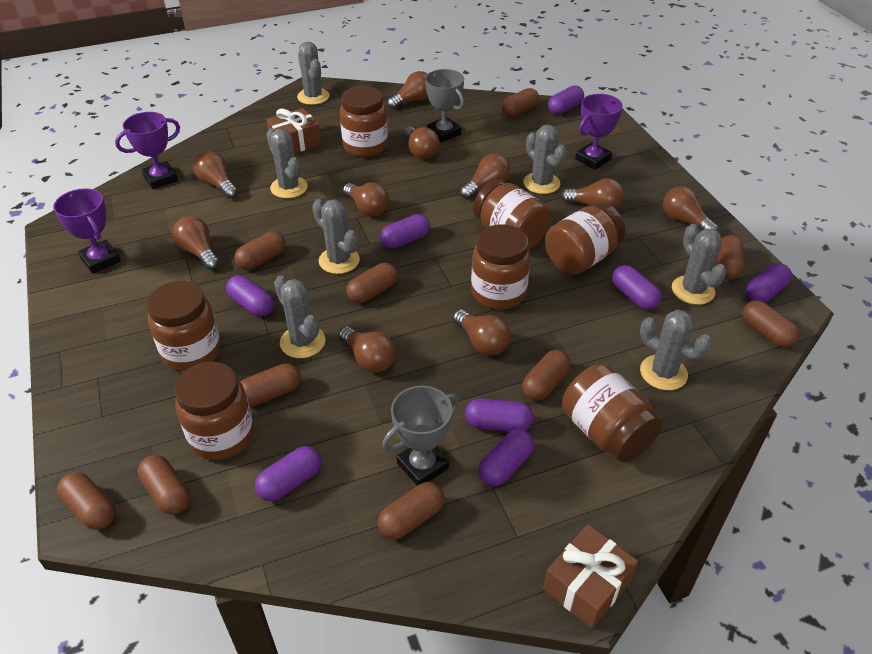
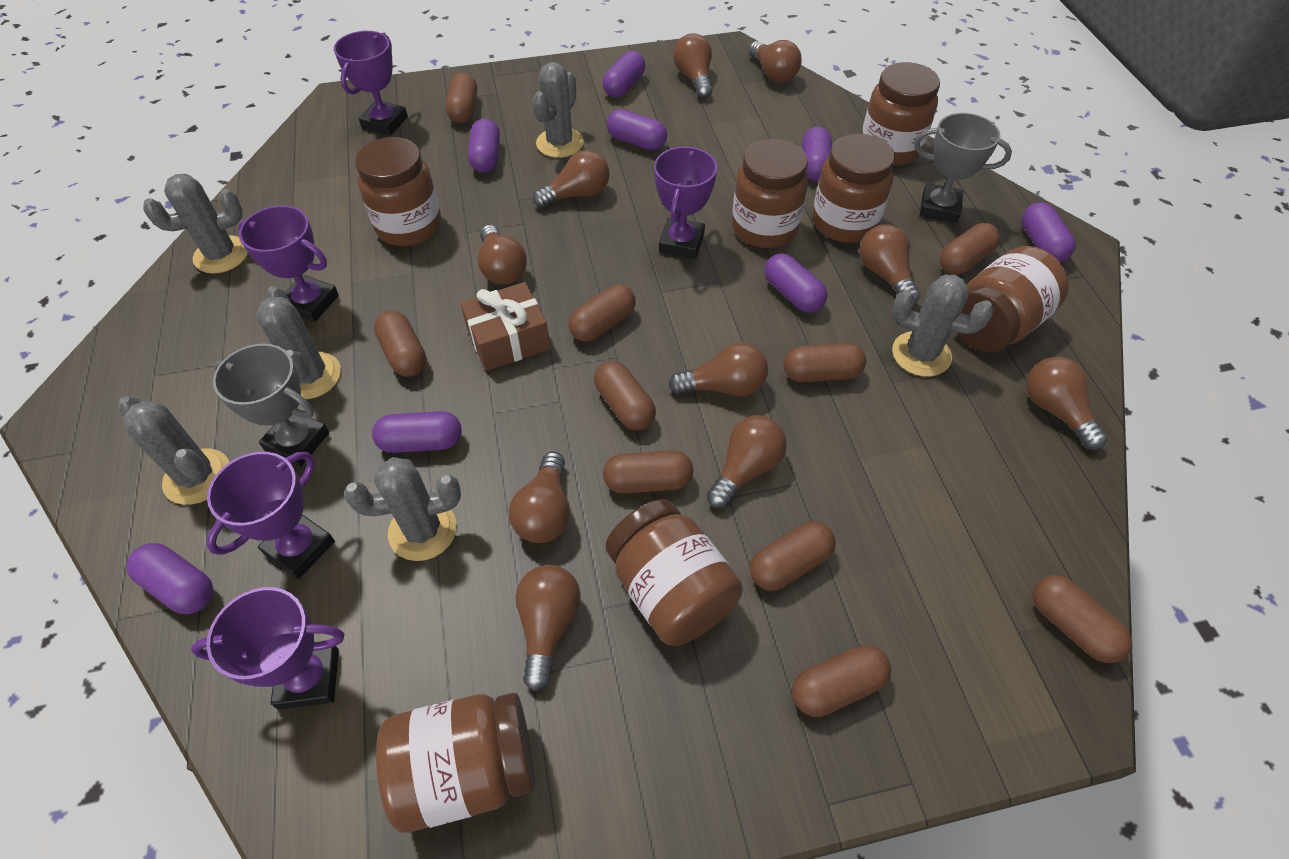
brown gift: [266,108,321,154] [543,524,638,628] = 2 -> [460,282,550,371] = 1
grey cactus: [267,128,308,198] [274,275,325,358] [297,42,329,105] [312,199,360,274] [524,125,567,194] [640,309,712,390] [672,224,727,305] = 7 -> [118,396,229,505] [143,174,248,274] [256,286,341,399] [344,457,461,561] [532,62,584,158] [892,275,994,377] = 6
purple trophy: [53,188,121,274] [115,112,180,189] [575,94,623,170] = 3 -> [191,587,344,710] [207,452,335,579] [238,205,339,322] [334,31,408,136] [654,146,717,259] = 5

